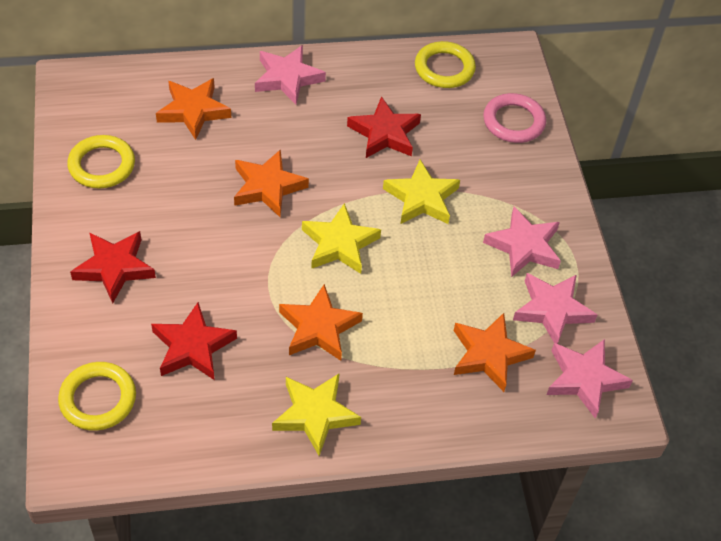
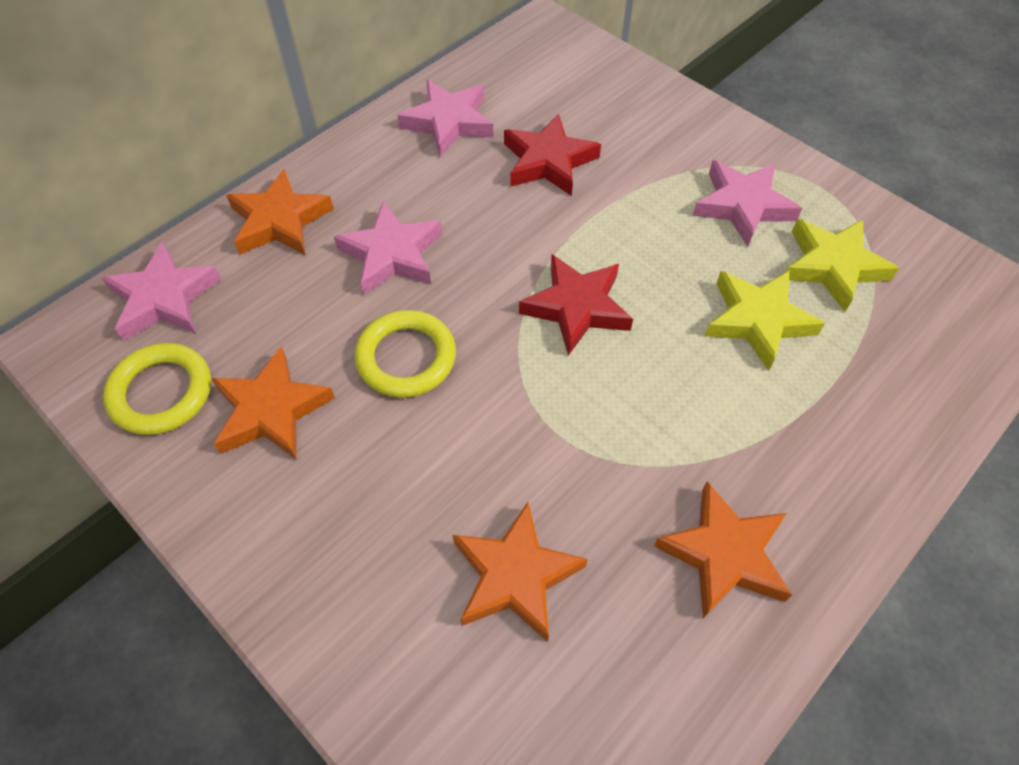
pink ring: [483,93,546,143] = 1 -> none = 0
red star: [70,231,156,303] [151,302,237,380] [347,96,421,158] = 3 -> [504,113,601,196] [519,254,633,356] = 2
yellow ring: [58,362,136,431] [67,135,135,188] [415,41,476,88] = 3 -> [103,343,211,435] [354,310,456,398] = 2
yellow star: [272,373,361,456] [302,203,381,274] [383,160,460,224] = 3 -> [705,271,825,370] [786,219,899,312] = 2

